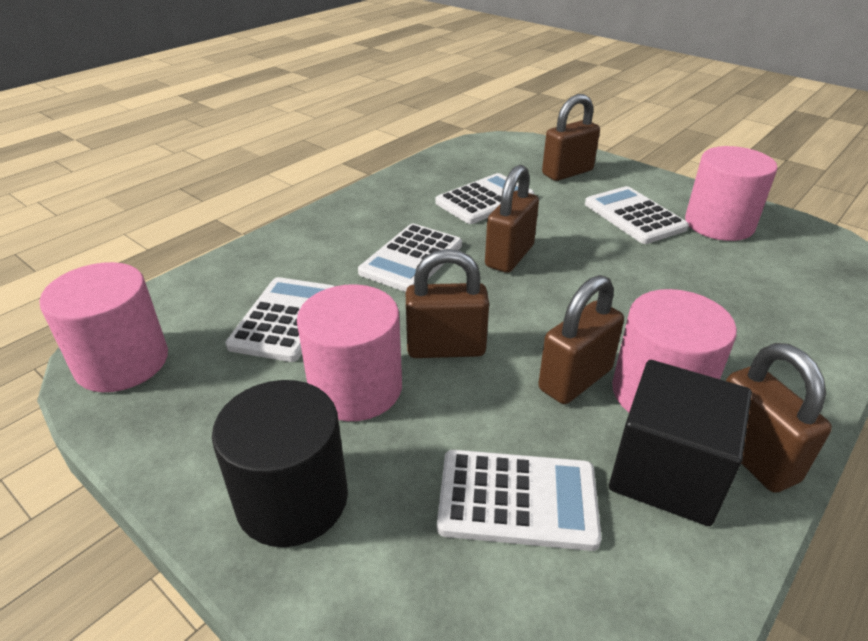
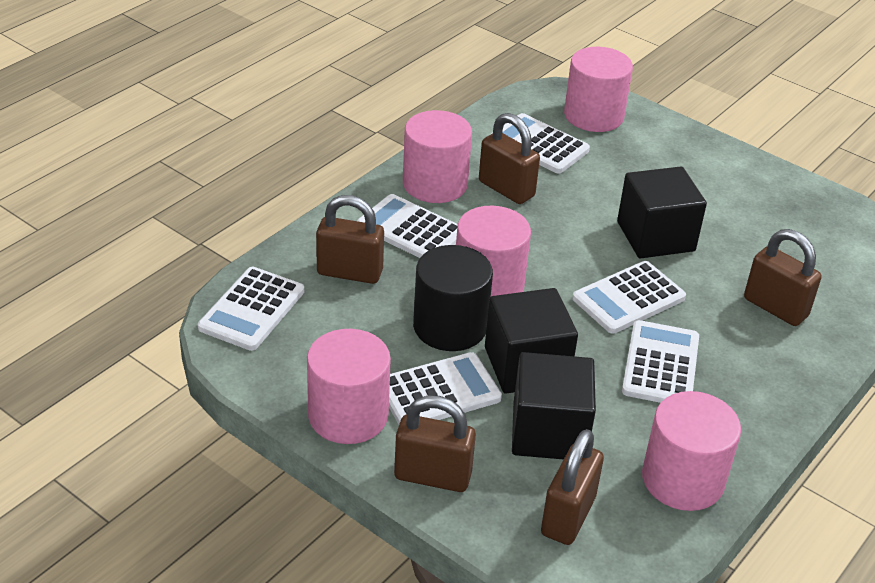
black cube: [609,360,752,526] = 1 -> [485,288,578,394] [512,352,596,459] [617,166,707,258] = 3
pink cylinder: [39,262,168,392] [297,284,402,421] [612,289,737,412] [685,146,778,241] = 4 -> [307,329,391,444] [403,110,472,203] [456,206,531,296] [564,47,633,132] [642,391,741,511] = 5
white calculator: [225,277,335,362] [358,224,462,292] [435,173,534,224] [437,450,602,551] [585,186,689,244] = 5 -> [198,267,304,351] [357,194,458,258] [389,352,502,425] [491,113,590,173] [573,261,686,334] [622,320,699,403] = 6

